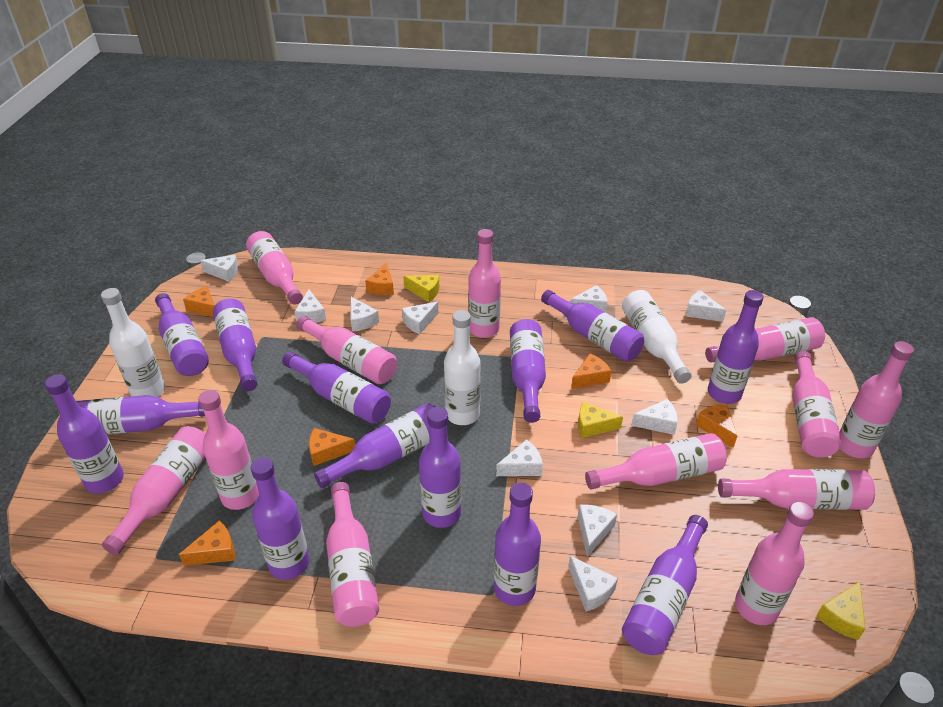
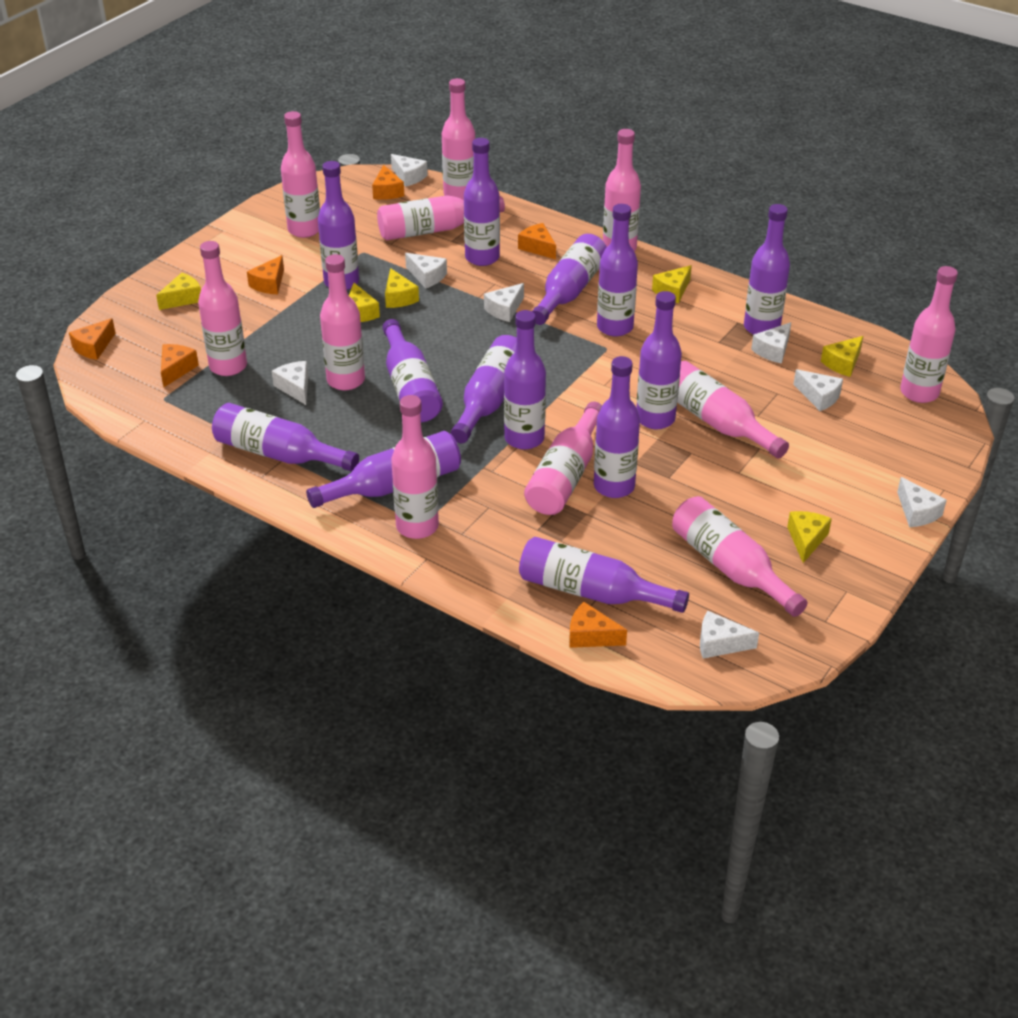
pink bottle: [102,426,206,555] [198,390,259,510] [246,231,303,305] [296,316,397,384] [326,482,379,627] [468,229,501,338] [585,433,727,490] [705,317,825,363] [718,469,875,510] [735,501,814,625] [792,351,842,458] [839,341,914,459] = 12 -> [198,241,247,376] [281,111,320,238] [320,254,365,391] [377,195,505,240] [391,395,439,539] [442,78,475,200] [524,402,602,515] [603,129,641,251] [672,496,808,617] [678,361,789,458] [900,266,958,403] = 11
white bottle: [101,288,165,397] [444,310,481,425] [622,290,692,384] = 3 -> none = 0
white cheese: [200,255,238,282] [294,290,326,323] [351,297,379,332] [402,302,438,334] [496,439,543,476] [568,556,618,611] [570,285,608,313] [578,505,617,557] [631,399,678,435] [686,290,726,322] = 10 -> [272,361,308,405] [391,154,428,187] [405,253,447,288] [484,283,524,322] [700,611,759,659] [751,322,791,364] [793,369,843,411] [897,477,947,527] = 8
yellow cheese: [403,275,439,302] [578,402,623,438] [816,582,866,640] = 3 -> [156,272,201,310] [349,283,380,322] [385,268,419,308] [652,265,692,303] [787,511,832,563] [821,336,863,377] = 6

